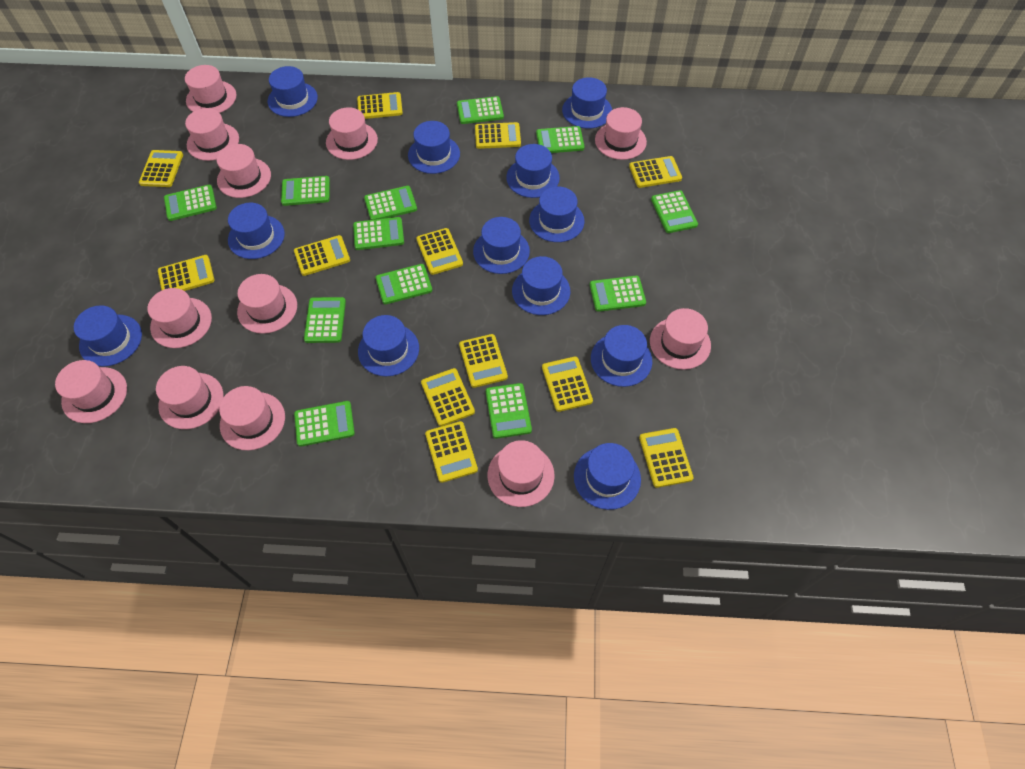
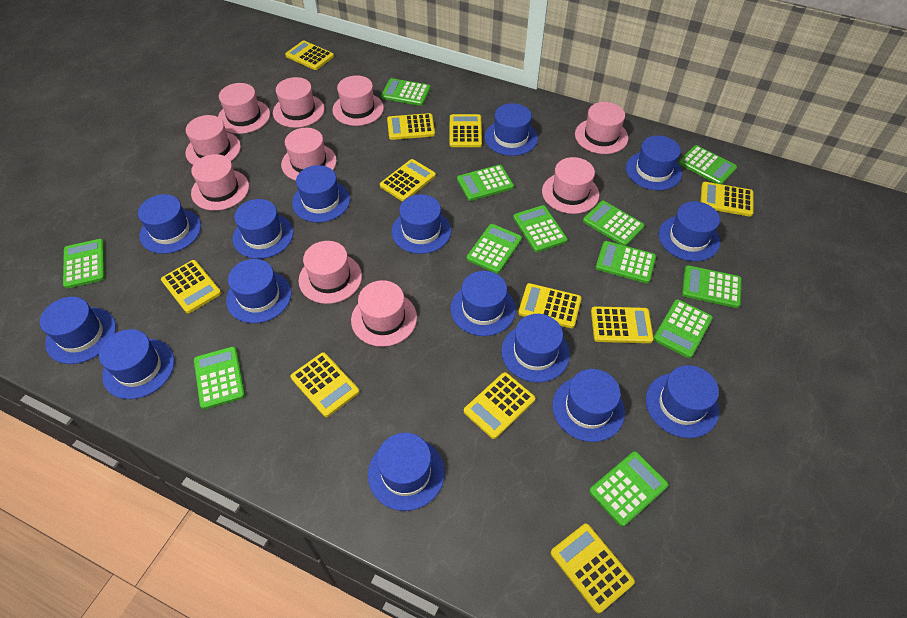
blue hat: [74,305,142,367] [228,203,285,259] [267,66,318,117] [358,315,419,376] [408,121,460,174] [473,217,530,274] [506,144,560,198] [512,256,570,315] [529,186,585,242] [562,77,612,129] [574,443,641,510] [591,325,652,387] = 12 -> [40,297,116,364] [99,329,174,399] [138,194,201,254] [226,259,292,323] [233,199,293,259] [292,165,350,223] [368,433,445,511] [392,194,451,254] [450,271,516,336] [485,103,538,156] [501,314,570,382] [552,369,625,442] [626,135,682,190] [646,365,719,438] [659,201,720,261] = 15
pink hat: [55,360,127,423] [148,288,212,348] [156,366,223,429] [185,65,236,113] [185,108,239,161] [217,144,271,198] [219,386,285,450] [237,274,297,334] [326,107,378,160] [488,440,555,507] [595,107,647,160] [650,308,711,370] = 12 -> [185,115,241,165] [191,154,249,211] [218,83,270,134] [273,77,325,128] [281,128,337,181] [298,241,362,304] [332,75,384,126] [351,280,417,347] [542,157,599,214] [575,102,628,154] = 10
yellow calculator: [139,150,183,187] [158,255,215,291] [294,235,350,276] [357,92,403,119] [416,228,463,275] [421,368,475,426] [425,421,478,483] [459,334,508,388] [475,122,521,149] [542,356,593,412] [629,156,682,188] [639,428,694,488] = 12 -> [161,260,221,313] [285,41,334,70] [291,352,359,417] [380,159,436,202] [387,113,435,140] [449,114,482,147] [464,372,535,439] [518,283,581,328] [551,524,635,613] [591,306,654,343] [701,182,754,217] = 11

